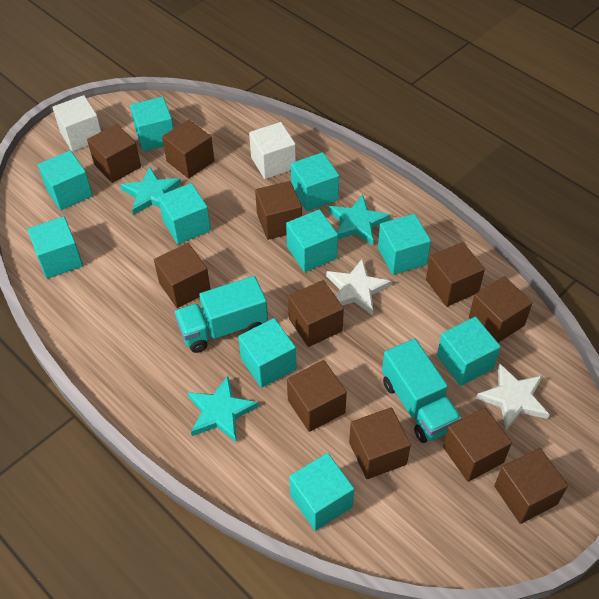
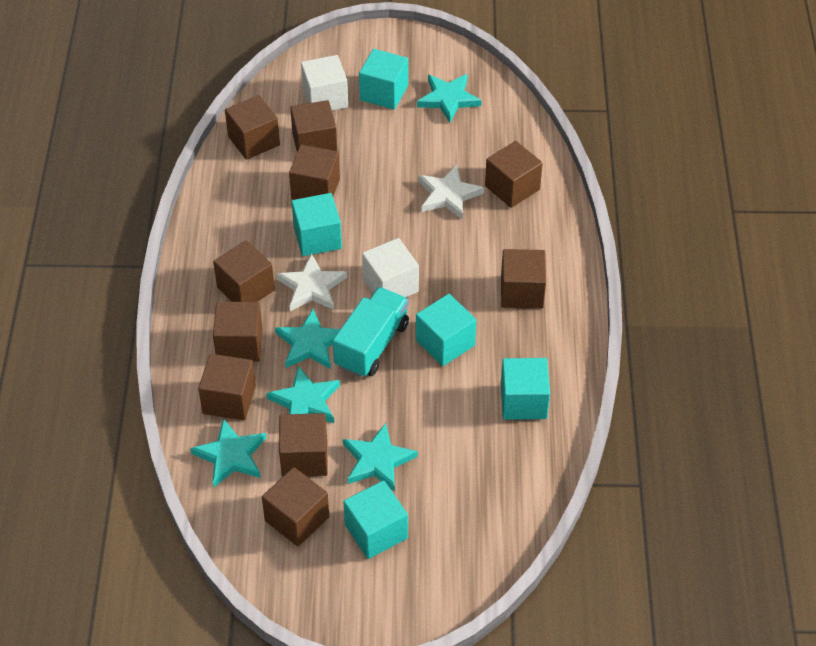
brown cube: [87,124,141,183] [154,243,211,308] [162,120,214,179] [255,181,302,240] [287,360,347,432] [288,280,344,347] [349,408,411,479] [426,242,485,307] [443,408,512,482] [469,276,532,343] [494,448,568,524] = 11 -> [198,354,256,420] [213,240,275,302] [213,302,263,362] [225,95,280,160] [262,467,329,547] [279,413,328,477] [289,145,340,200] [290,100,337,152] [485,141,543,208] [501,249,546,309] = 10
turquoise cube: [27,216,83,279] [38,150,93,210] [130,97,174,151] [158,183,211,244] [238,318,296,388] [286,209,338,272] [289,453,354,531] [291,152,339,211] [378,214,431,275] [437,317,501,386] = 10 -> [292,193,342,256] [343,480,408,559] [359,49,408,110] [416,294,476,366] [501,358,550,420] = 5
turquoise star: [120,167,181,215] [187,376,259,442] [329,194,390,245] = 3 -> [190,419,266,487] [266,366,340,423] [275,309,340,369] [343,423,418,492] [417,74,482,123] = 5
turquoise truck: [174,276,268,353] [382,339,462,443] = 2 -> [333,287,409,378] = 1

